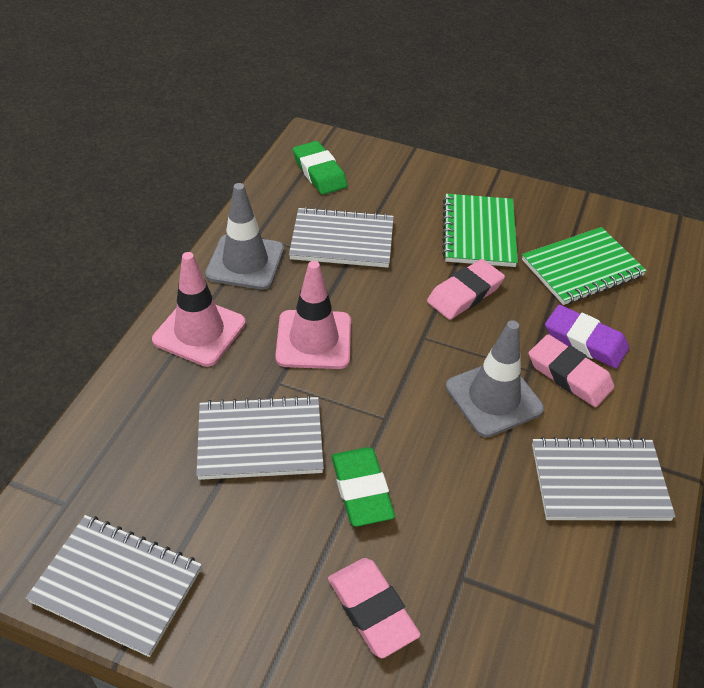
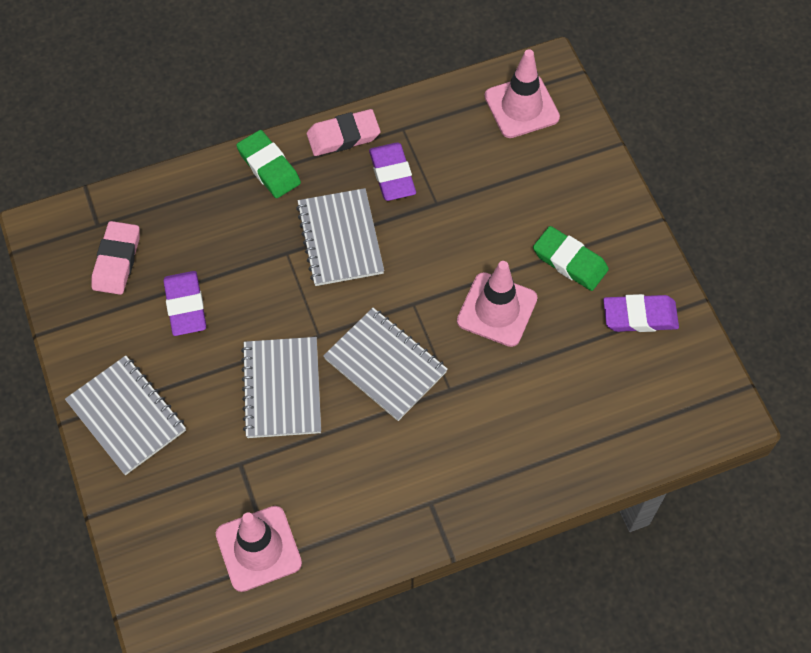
green notebook: [442,194,518,267] [522,227,647,305] = 2 -> none = 0
grey traffic cone: [205,183,284,290] [446,320,544,437] = 2 -> none = 0
pink eraser: [328,558,421,658] [427,259,505,320] [529,334,615,407] = 3 -> [92,221,140,295] [307,109,380,156] = 2
pink traffic cone: [152,252,246,367] [275,261,351,369] = 2 -> [216,506,302,592] [457,261,538,347] [484,49,560,138] = 3
purple eraser: [545,305,629,369] = 1 -> [163,271,206,336] [369,142,416,201] [603,294,679,332] = 3

